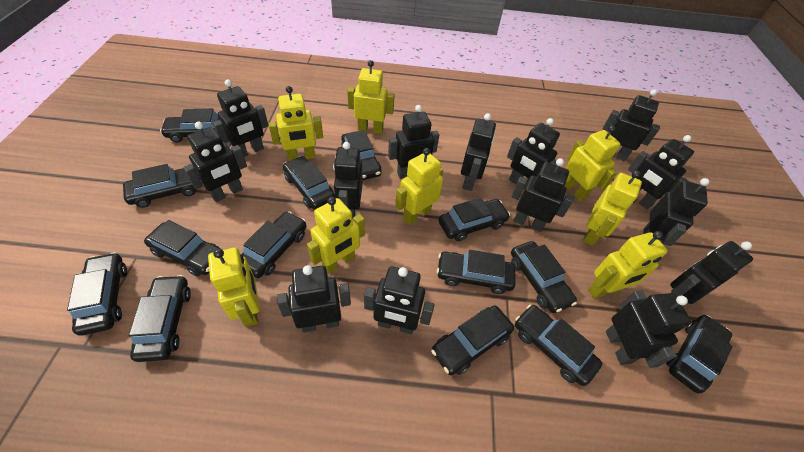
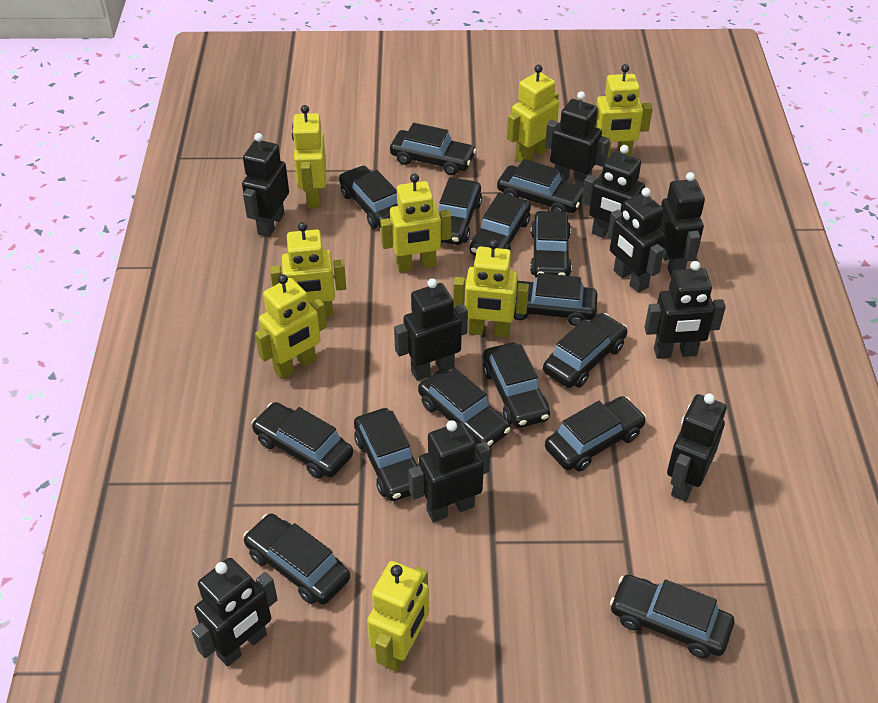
black car: [67,252,127,335] [123,164,202,208] [129,275,191,362] [144,220,220,276] [160,108,219,142] [242,211,306,278] [283,156,335,210] [341,130,381,180] [431,305,514,375] [437,250,516,294] [439,198,510,242] [511,241,577,313] [515,304,602,386] [666,315,733,394] = 14 -> [243,514,350,605] [251,402,353,479] [339,165,398,228] [354,408,419,501] [390,123,476,175] [418,368,511,447] [438,177,482,245] [470,193,531,256] [483,343,550,428] [497,159,584,213] [514,273,598,326] [530,211,572,278] [543,313,627,388] [545,396,646,471] [610,574,734,658] = 15
black robot: [184,122,247,202] [213,80,268,157] [277,265,351,333] [333,142,363,219] [364,266,434,334] [388,105,439,179] [461,113,496,191] [507,118,560,189] [511,158,574,232] [603,89,660,161] [606,291,691,368] [628,135,694,209] [643,178,710,246] [670,241,753,304] = 14 -> [191,558,278,667] [242,133,289,237] [394,278,468,381] [408,420,491,522] [545,91,610,187] [582,145,651,238] [608,188,666,293] [644,261,726,359] [659,172,705,276] [667,393,727,502] = 10

